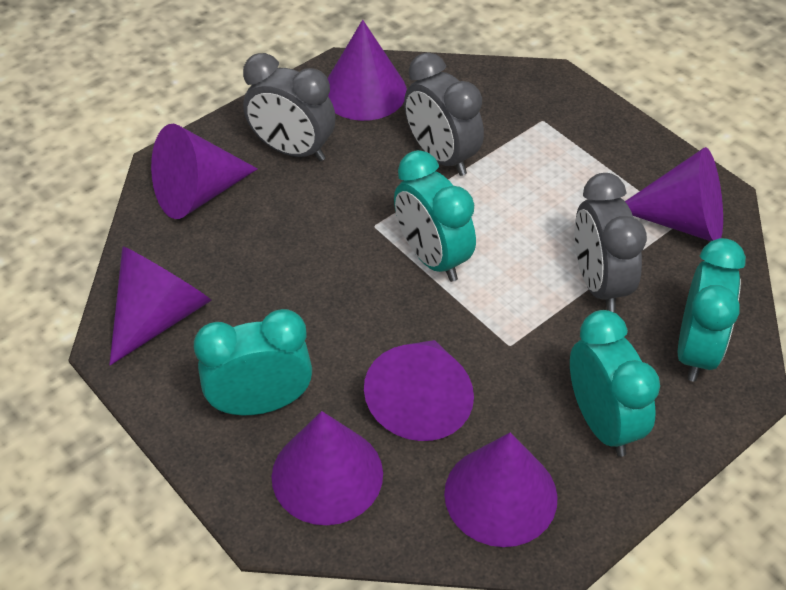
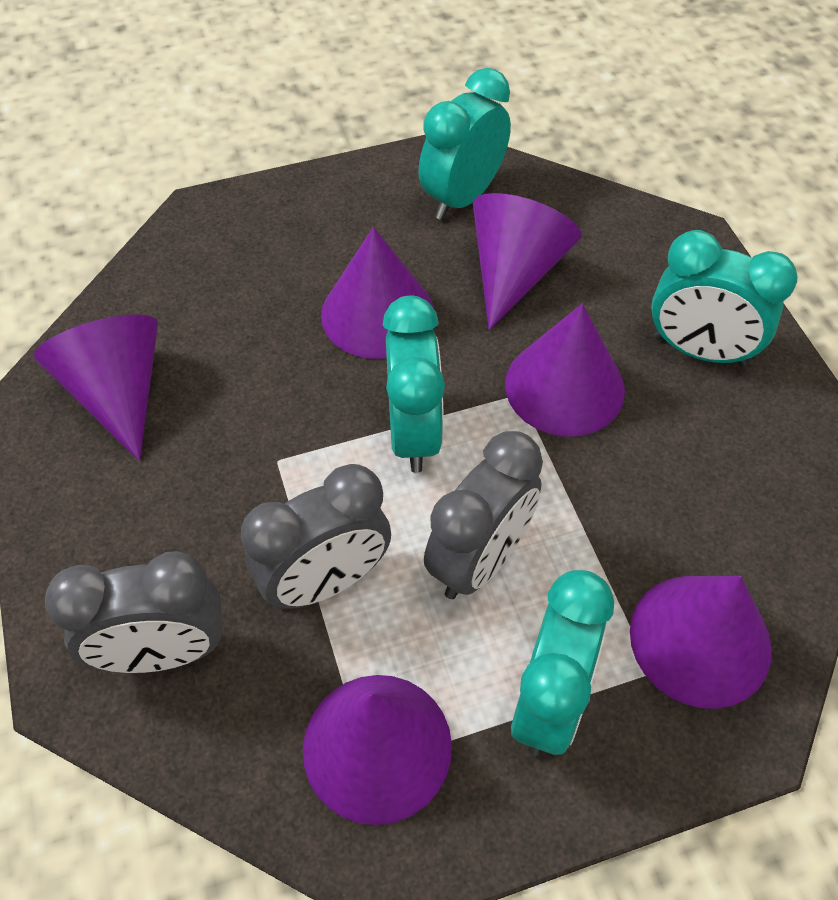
purple cone: [109,246,212,366] [151,124,258,219] [271,411,383,525] [327,20,407,121] [364,340,474,441] [444,432,558,547] [625,147,723,241] = 7 -> [34,314,158,461] [303,675,452,825] [321,227,434,359] [473,193,581,330] [505,304,625,437] [630,576,772,709] = 6

